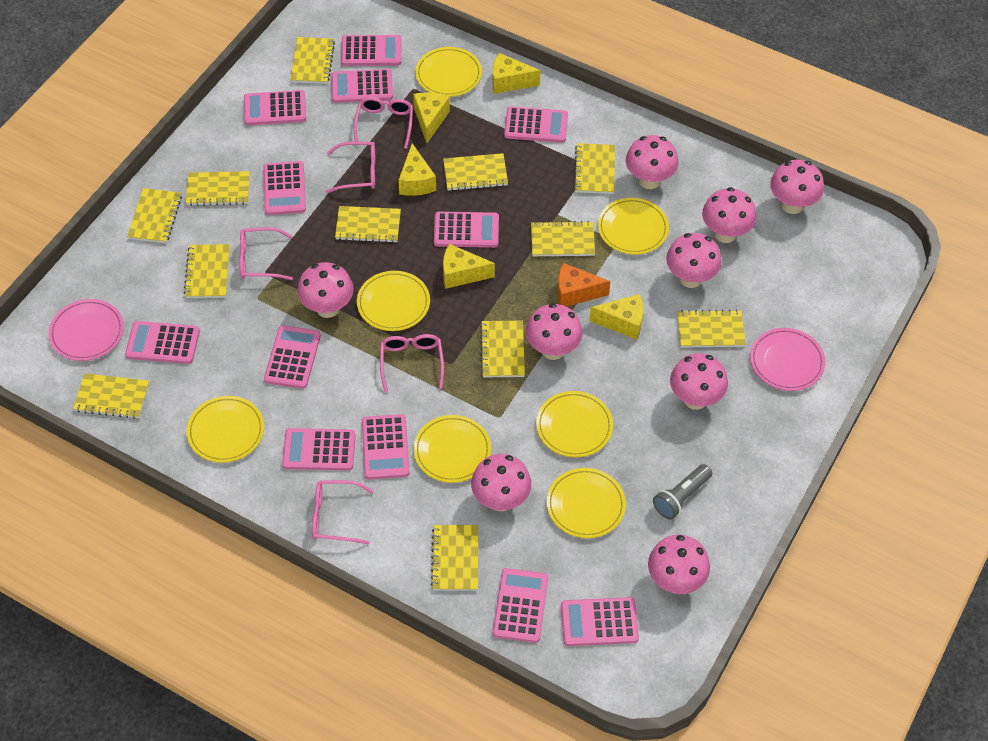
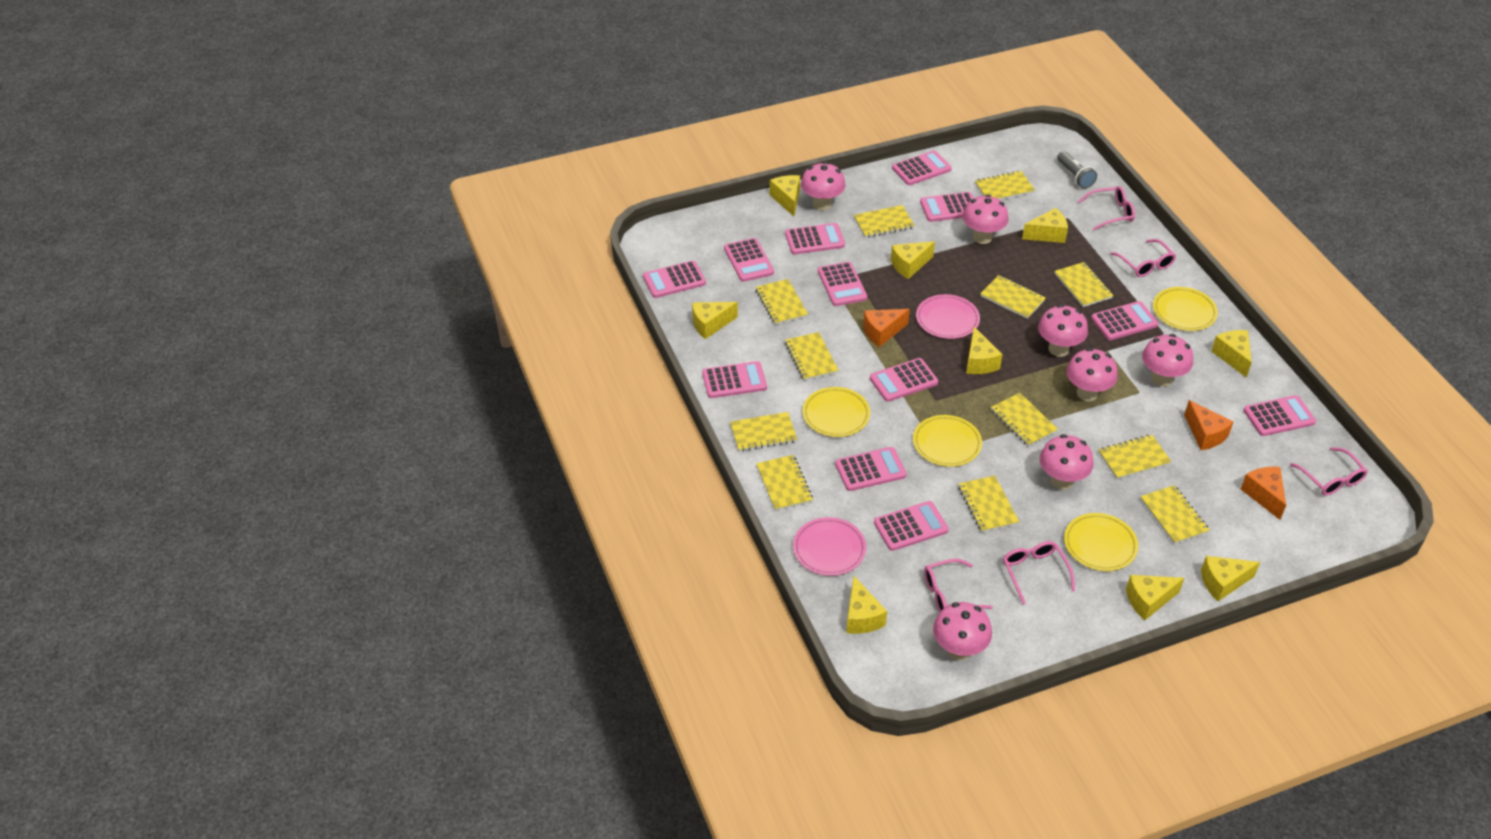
orange cheese: [557,263,611,307] = 1 -> [863,309,910,347] [1184,400,1233,450] [1241,467,1286,520] = 3
pink mushroom: [298,262,354,318] [471,454,531,511] [526,303,583,360] [626,135,679,189] [648,535,710,594] [666,233,722,288] [670,353,728,410] [702,187,756,243] [770,160,824,214] = 9 -> [801,162,846,211] [933,602,992,661] [962,194,1009,244] [1038,304,1088,357] [1040,434,1094,490] [1066,348,1118,401] [1142,334,1193,387] = 7
yellow cheese: [398,143,436,196] [413,92,450,143] [443,244,495,289] [493,53,540,94] [589,294,643,340] = 5 -> [692,302,738,339] [770,175,800,216] [846,576,887,634] [891,241,935,279] [966,327,1003,374] [1022,208,1068,243] [1126,575,1184,620] [1201,556,1260,601] [1211,330,1252,378] = 9
yellow plate: [187,396,264,463] [357,271,430,331] [414,415,491,483] [415,47,482,97] [536,391,613,457] [547,468,626,538] [598,198,669,255] = 7 -> [803,387,870,437] [913,415,982,467] [1064,513,1138,571] [1153,287,1218,331] = 4

